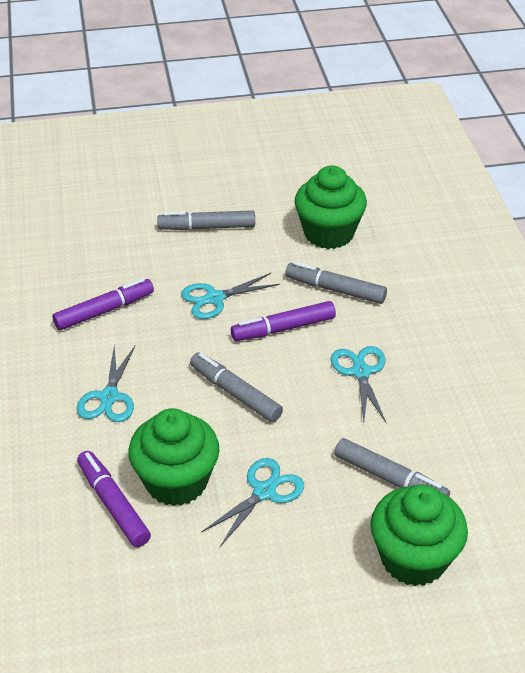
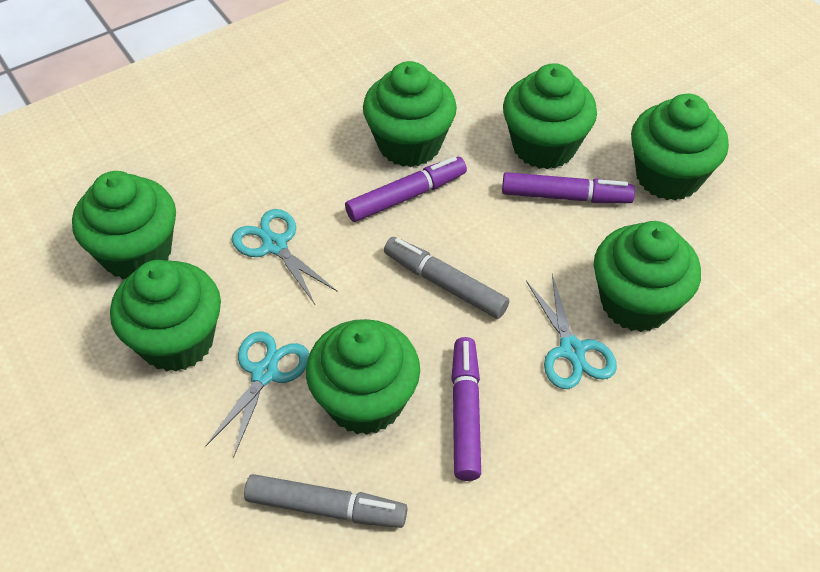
green cupcake: [128,408,220,506] [294,165,367,249] [370,485,468,586] = 3 -> [72,171,176,279] [110,260,221,372] [306,319,420,435] [363,61,457,167] [503,63,597,169] [594,221,701,332] [631,94,729,201] = 7
grey marker: [157,210,255,230] [190,353,283,423] [286,262,387,304] [334,438,450,496] = 4 -> [244,474,407,528] [384,237,509,319] = 2
turquoise scissors: [77,345,135,422] [181,273,280,319] [201,458,304,547] [331,346,387,424] = 4 -> [206,331,309,458] [232,209,338,304] [526,274,617,389] = 3

